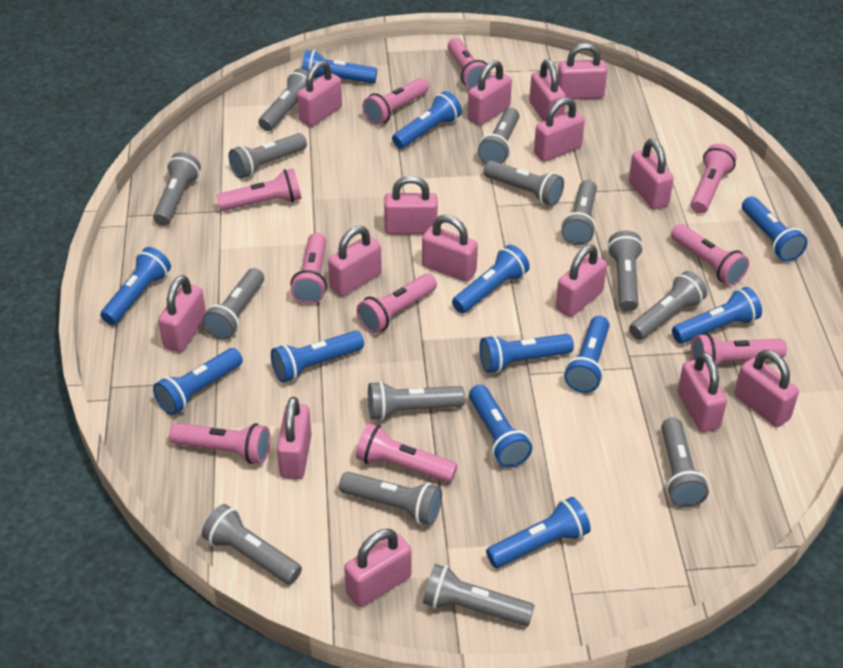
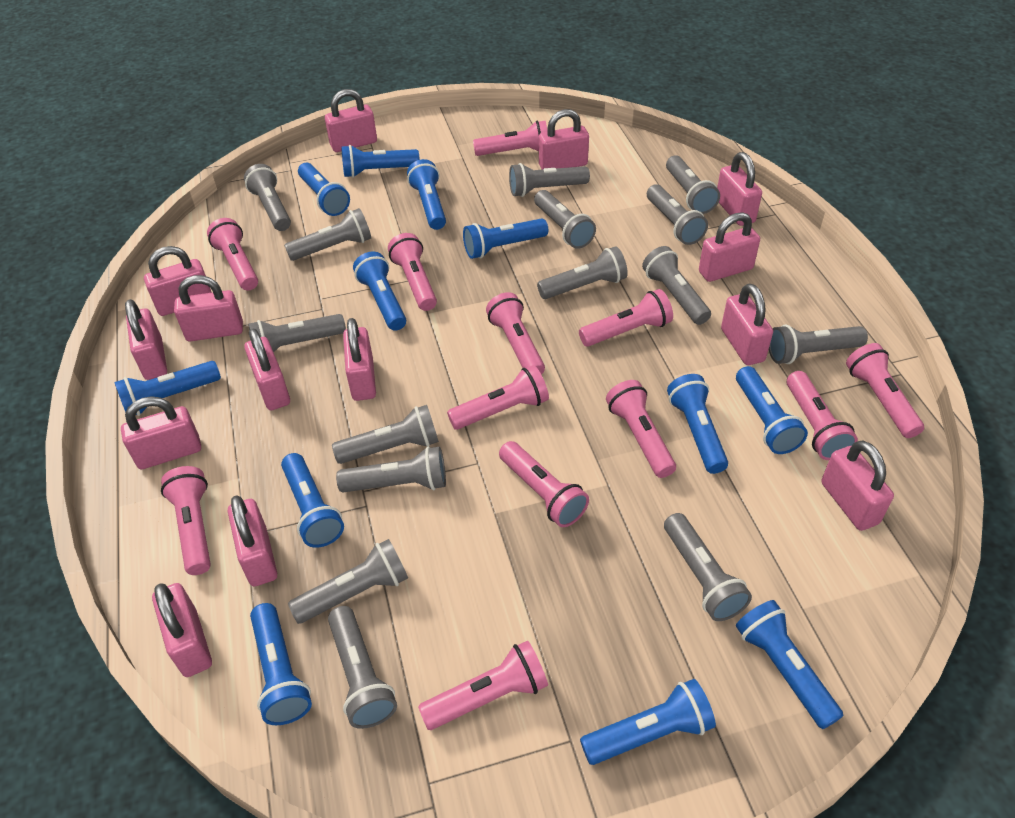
grey flashlight: [153,152,201,226] [202,268,264,340] [202,504,302,585] [228,133,307,179] [258,69,315,131] [339,472,442,525] [368,381,465,421] [423,564,535,626] [478,108,520,164] [484,161,564,206] [561,180,597,245] [607,231,643,312] [629,271,707,340] [661,417,709,507] = 14 -> [244,164,291,231] [248,314,346,352] [284,208,371,261] [288,539,408,624] [328,606,397,729] [332,405,439,464] [336,446,446,493] [509,163,590,197] [534,190,596,249] [537,246,628,299] [642,246,711,325] [647,184,708,245] [664,513,752,621] [666,155,720,214] [769,325,868,364] = 15
pink flashlight: [169,423,270,464] [216,168,301,211] [290,233,327,304] [356,423,458,483] [357,274,437,333] [362,78,429,125] [448,38,492,89] [671,224,749,286] [691,144,737,214] [691,333,787,365] = 10 -> [161,466,211,575] [207,218,258,290] [388,233,437,311] [418,641,548,730] [447,365,549,430] [473,121,548,156] [486,292,545,374] [499,441,589,527] [579,289,673,347] [606,380,676,478] [787,371,858,460] [846,343,924,438] = 12
pink padlock: [158,275,206,352] [277,397,312,479] [297,61,342,127] [328,226,382,296] [344,529,411,607] [384,176,438,234] [422,215,478,282] [468,60,512,125] [529,59,566,121] [534,97,585,162] [556,245,607,317] [558,43,607,99] [629,139,674,210] [678,352,727,432] [734,350,799,427] = 15 -> [121,396,201,469] [125,299,167,380] [144,246,212,316] [152,583,212,677] [174,275,243,341] [228,495,277,587] [244,328,290,410] [325,89,377,152] [343,318,376,401] [539,109,589,170] [699,212,760,282] [717,152,762,226] [721,283,773,365] [821,440,894,531] = 14

